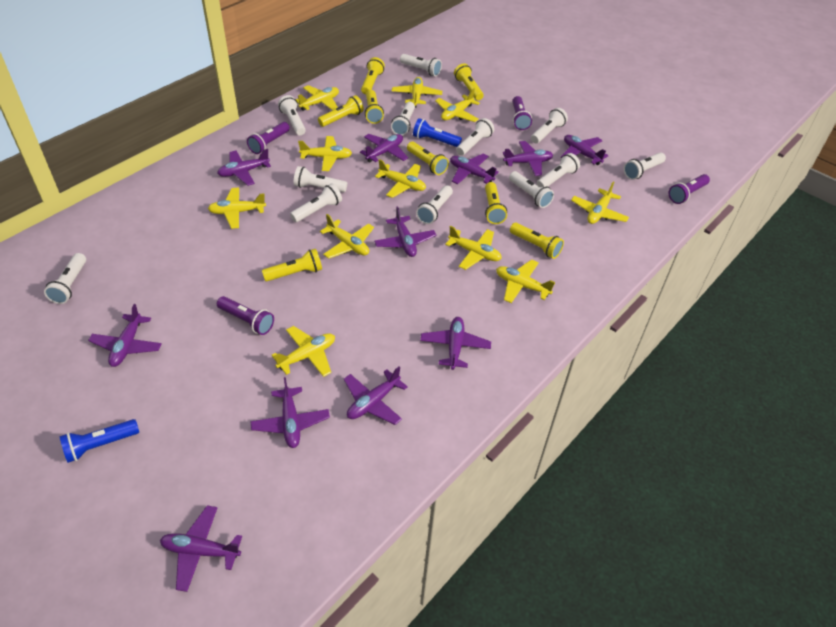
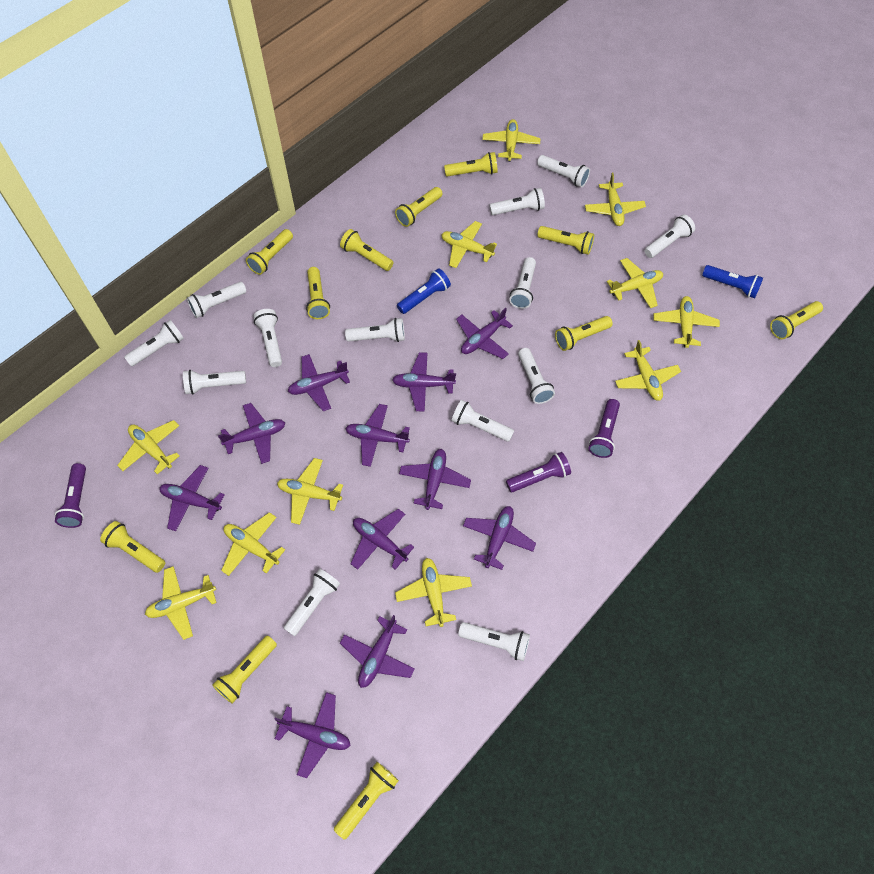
purple flashlight: [217,296,274,335] [247,122,290,154] [512,96,532,130] [668,174,710,204] = 4 -> [55,463,86,528] [506,452,571,492] [588,399,620,458] = 3
white flashlight: [44,253,86,304] [278,95,306,135] [290,184,342,222] [294,166,347,193] [391,102,415,135] [400,54,442,77] [416,185,453,224] [456,118,494,156] [509,171,554,208] [531,108,568,143] [537,153,580,187] [624,152,666,180] = 12 -> [124,320,184,366] [183,370,246,395] [187,282,247,318] [254,309,282,367] [284,568,340,636] [345,318,405,342] [451,400,514,442] [458,622,530,661] [489,188,545,215] [509,257,536,309] [518,348,555,404] [537,155,590,187] [645,215,695,258] = 13
yellow flashlight: [262,249,322,281] [318,95,364,127] [361,57,385,94] [365,90,384,124] [407,142,449,175] [454,63,484,100] [485,182,507,224] [510,223,564,259] = 8 -> [100,521,165,573] [212,636,277,703] [246,229,293,275] [306,267,330,319] [334,762,399,840] [340,229,394,271] [395,187,443,227] [444,152,498,177] [537,226,594,255] [555,316,613,351] [770,301,823,339] = 11

